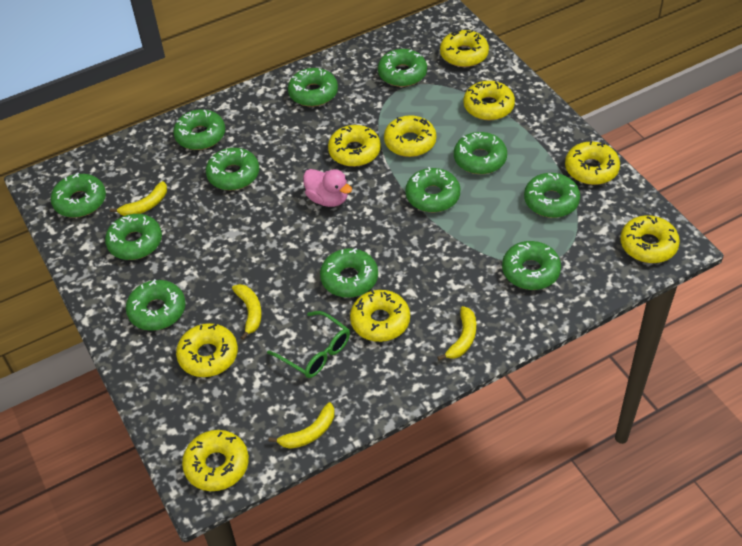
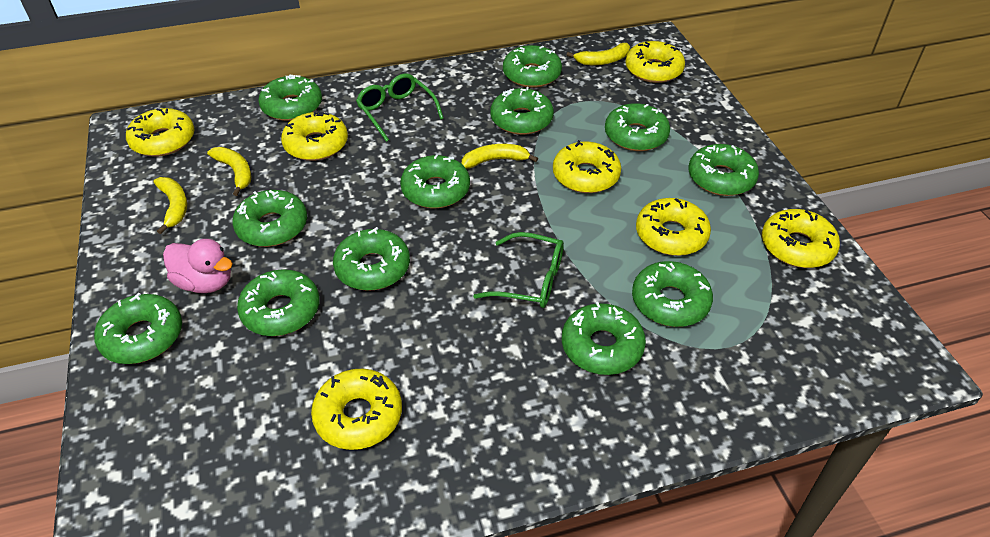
green glasses: [267,311,350,378] = 1 -> [356,73,444,142] [473,232,564,308] = 2
yellow donut: [176,323,238,377] [182,430,249,491] [328,125,381,167] [350,290,410,342] [384,115,436,157] [440,29,489,67] [463,81,515,120] [565,141,620,185] [620,215,680,263] = 9 -> [126,108,194,157] [281,111,348,161] [311,369,402,450] [553,140,621,193] [625,41,685,83] [636,198,711,256] [762,209,840,268] = 7

